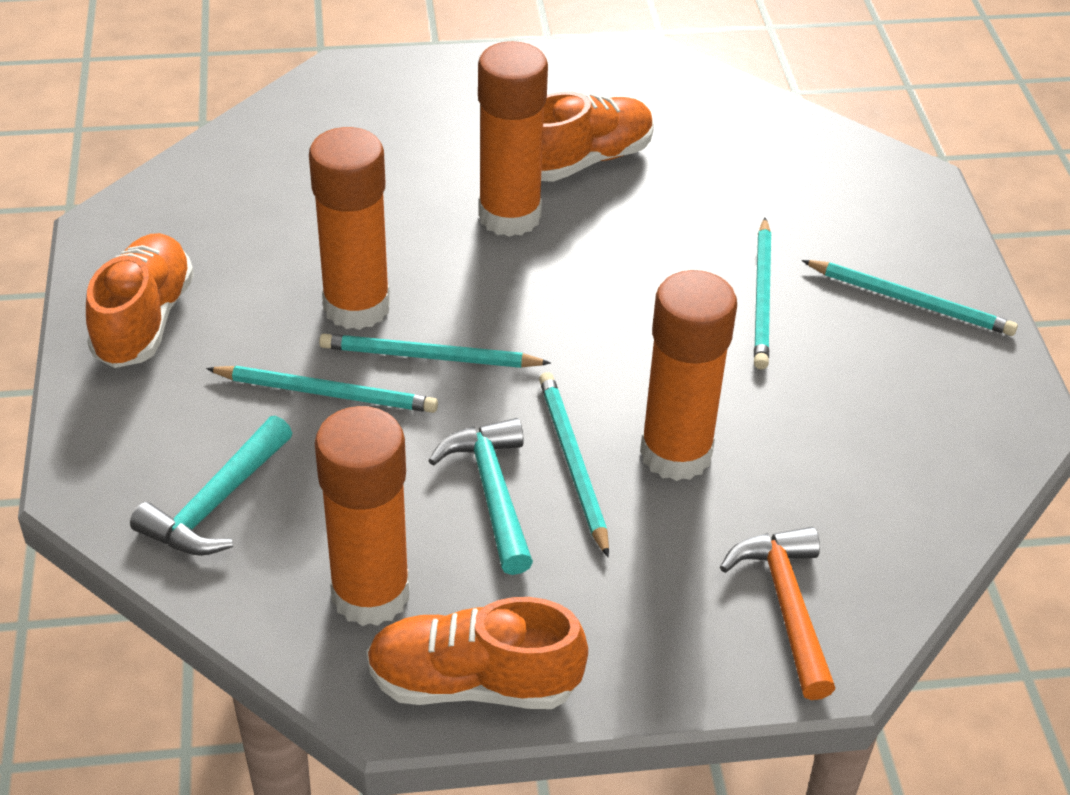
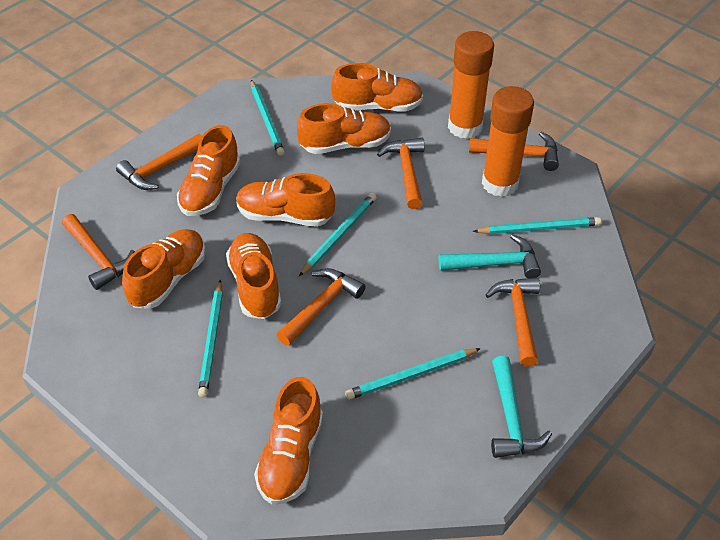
orange glue stick: [309,127,390,330] [315,406,410,626] [478,41,548,237] [640,270,737,481] = 4 -> [448,31,494,139] [482,86,534,197] = 2
orange hammer: [720,527,836,700] = 1 -> [62,214,135,290] [116,134,202,190] [277,268,366,346] [377,138,425,209] [469,132,559,171] [486,277,540,367] = 6
orange shoe: [86,233,194,368] [367,597,588,709] [541,92,654,182] = 3 -> [122,229,206,309] [177,125,240,216] [226,233,281,319] [236,173,335,227] [254,377,323,505] [297,103,391,154] [331,63,423,112] = 7

